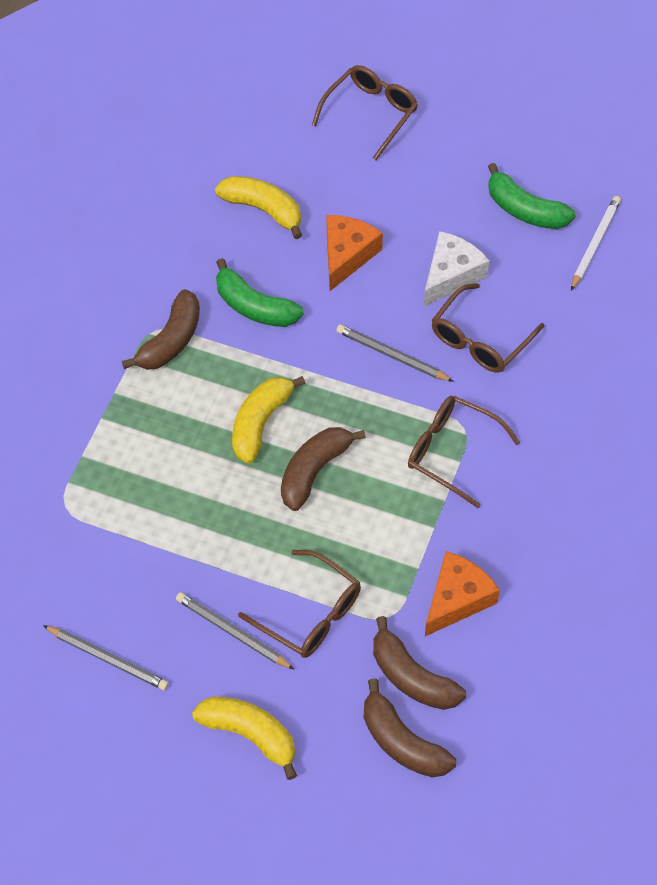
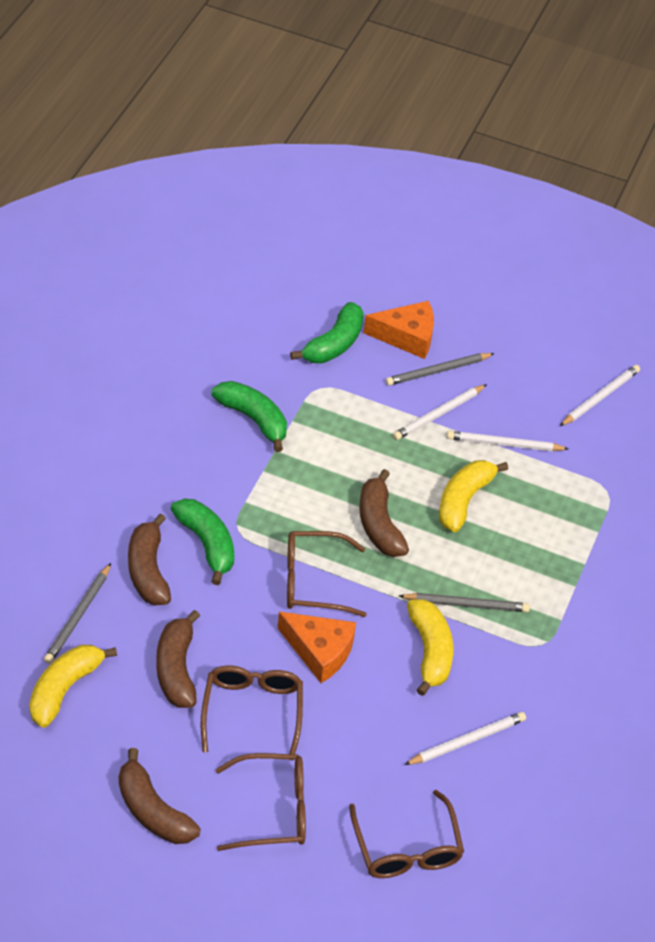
green banana: [216,258,304,327] [488,163,575,229] = 2 -> [171,499,234,585] [212,381,287,452] [290,302,364,364] = 3
white cheese: [424,231,489,306] = 1 -> none = 0
white pencil: [571,196,621,291] = 1 -> [393,384,487,440] [404,712,526,765] [447,431,569,451] [560,365,640,426] = 4

